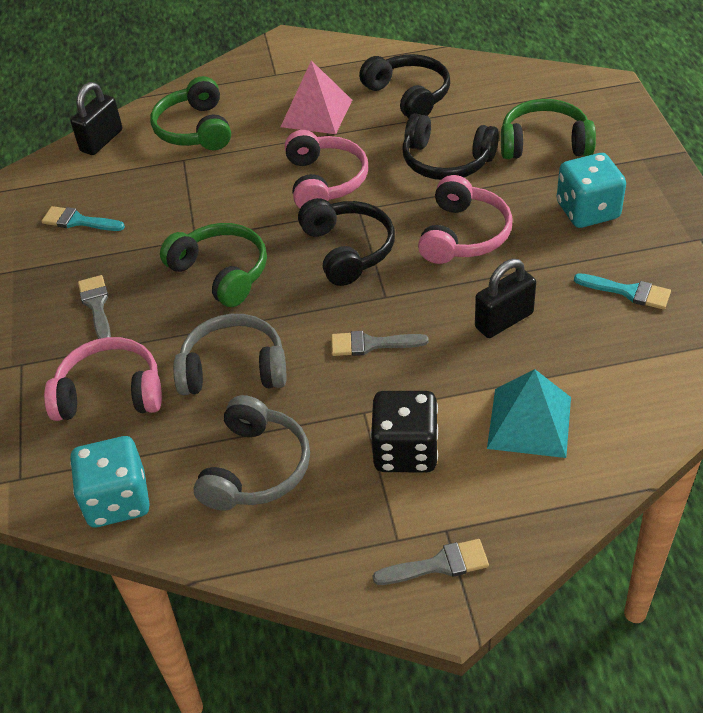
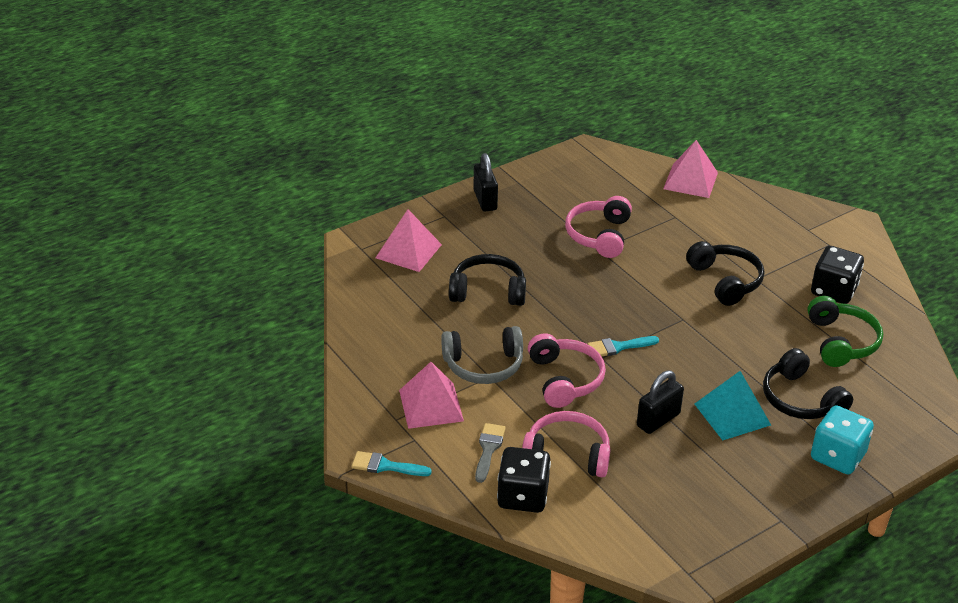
black dice: [370,391,438,472] = 1 -> [497,447,551,513] [811,246,864,304] = 2
green headphones: [150,76,231,150] [160,223,267,307] [501,99,596,159] = 3 -> [807,296,883,367] = 1
grey brush: [78,275,111,339] [331,331,429,356] [373,539,489,585] = 3 -> [475,423,506,483] = 1
grey headphones: [173,314,287,395] [193,395,310,511] = 2 -> [441,326,523,384] = 1
pink pyramid: [281,61,352,134] = 1 -> [375,209,442,272] [399,362,464,429] [663,140,718,198] = 3
turquoise dice: [70,436,150,527] [557,153,626,228] = 2 -> [811,405,874,474] = 1

